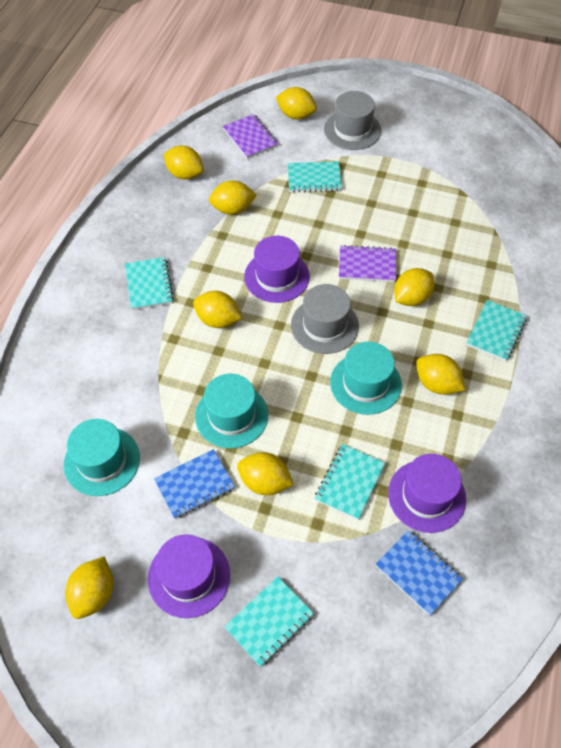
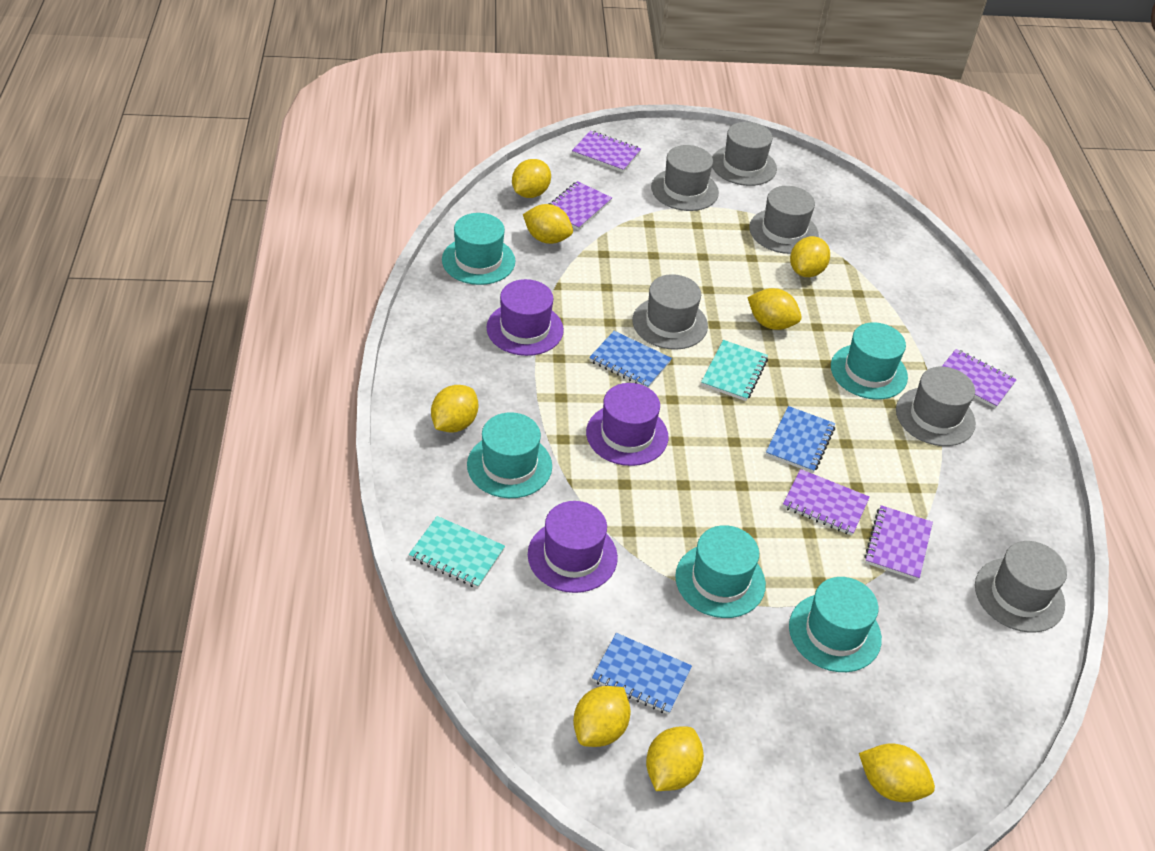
blue notebook: [154,449,235,519] [375,530,463,616] = 2 -> [589,331,672,388] [592,633,692,715] [766,406,835,473] = 3
grey hat: [291,284,359,354] [324,91,381,150] = 2 -> [632,274,708,350] [651,145,719,211] [712,122,777,186] [749,186,819,254] [896,367,976,446] [975,541,1067,633] = 6
purple notebook: [223,114,278,159] [339,245,396,282] = 2 -> [549,181,612,230] [572,131,641,172] [783,469,870,536] [864,505,933,580] [941,349,1017,408] = 5
turquoise hat: [64,419,140,496] [195,374,268,448] [330,342,402,415] = 3 -> [442,213,515,285] [467,412,552,498] [675,525,766,618] [789,577,882,672] [831,322,908,400] = 5
turquoise notebook: [125,257,174,310] [224,577,314,667] [288,161,342,193] [315,444,385,520] [466,300,527,361] = 5 -> [409,516,505,588] [701,340,768,401] = 2

